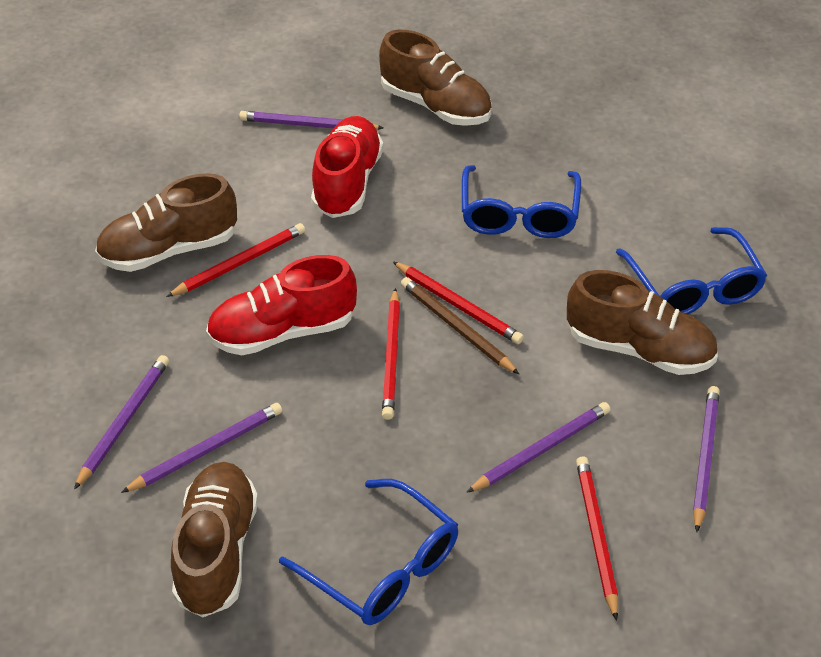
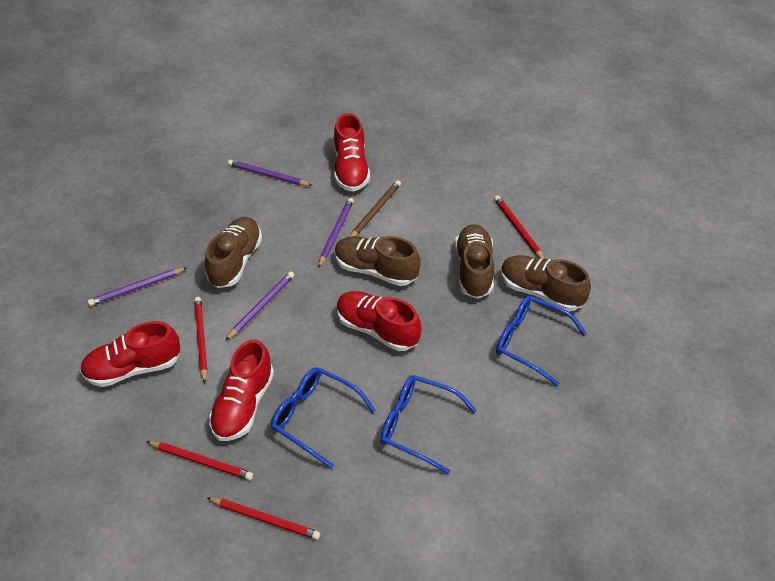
purple pencil: [74,355,169,490] [121,403,282,493] [239,111,383,130] [466,402,610,493] [693,386,720,532] = 5 -> [88,267,188,306] [225,271,294,341] [228,160,312,186] [318,198,354,268] = 4
red shoe: [206,255,357,355] [311,116,383,218] = 2 -> [80,321,180,387] [209,339,274,441] [334,113,370,192] [337,291,421,351] = 4

